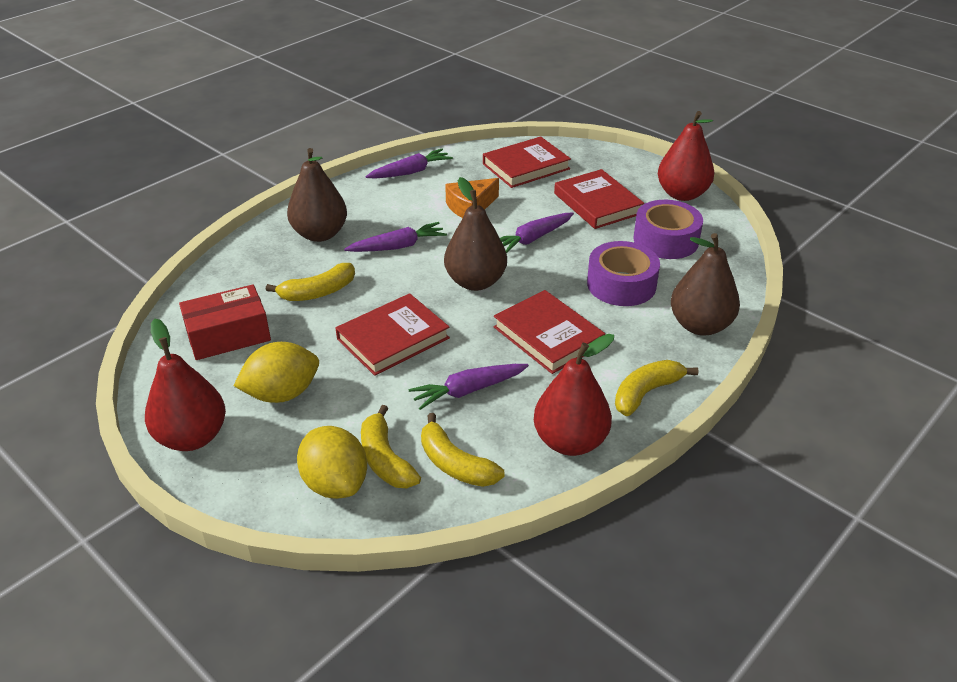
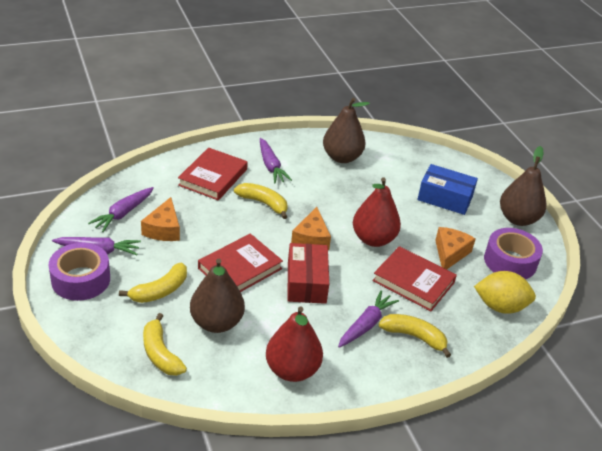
blue box: none = 0 -> [418,164,478,215] = 1
orange cheese: [445,178,499,218] = 1 -> [141,197,180,241] [291,207,331,250] [435,227,475,270] = 3
red book: [336,293,450,376] [483,136,571,188] [493,290,605,374] [554,169,644,229] = 4 -> [178,148,248,200] [198,234,283,292] [372,246,457,311] = 3
red pear: [145,319,226,451] [534,334,614,456] [658,111,714,201] = 3 -> [266,306,323,382] [353,177,401,247] = 2
yellow lemon: [234,342,319,403] [297,426,367,499] = 2 -> [474,271,536,314] = 1

